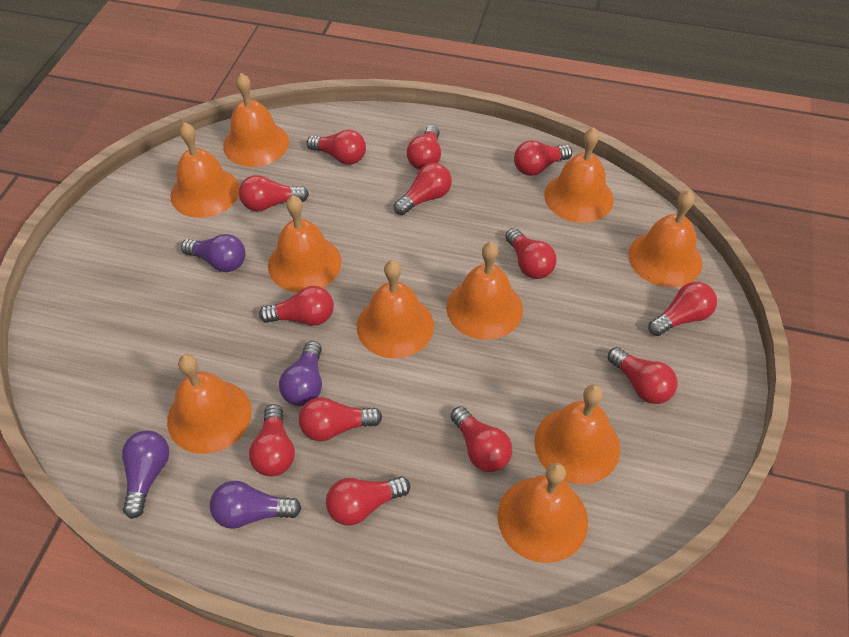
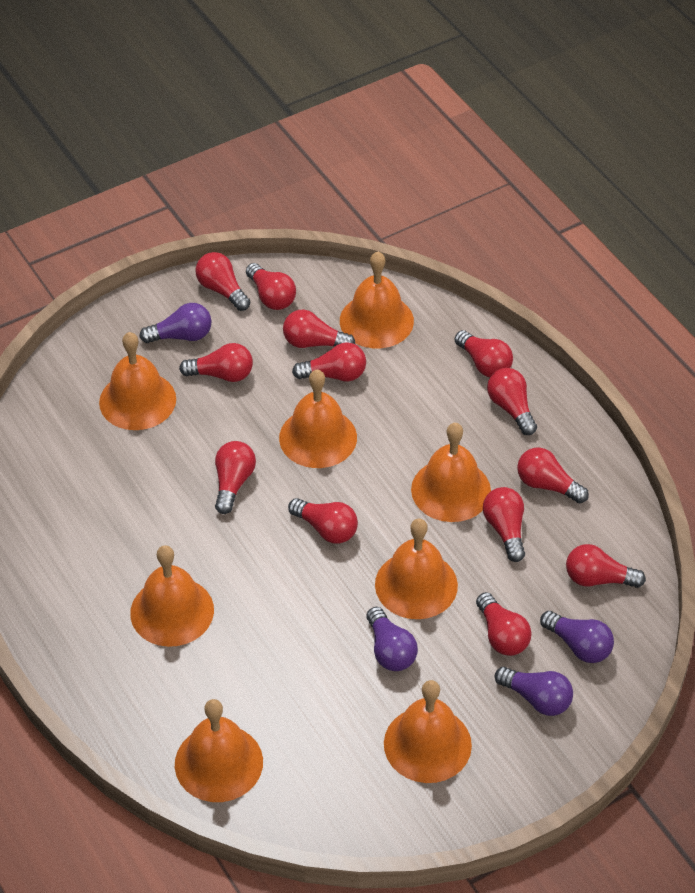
orange bell: [167,354,251,454] [170,122,240,218] [223,73,289,167] [268,195,342,292] [357,260,434,358] [447,242,523,340] [498,463,588,563] [534,384,620,485] [544,127,614,223] [628,190,702,287] = 10 -> [99,332,176,430] [130,545,214,647] [175,699,263,802] [279,370,357,468] [340,252,414,348] [375,518,458,619] [384,680,472,783] [411,423,491,522] = 8

